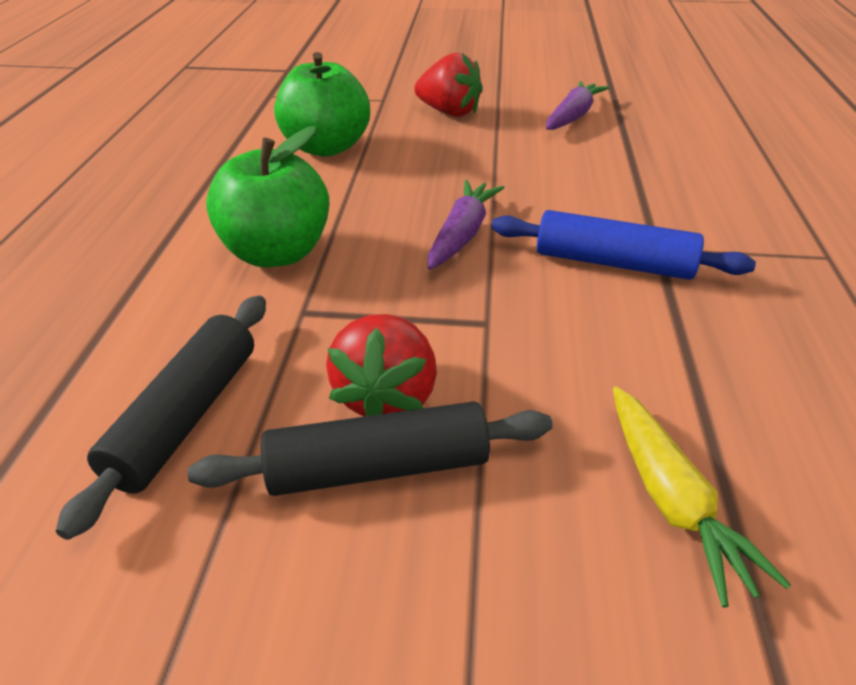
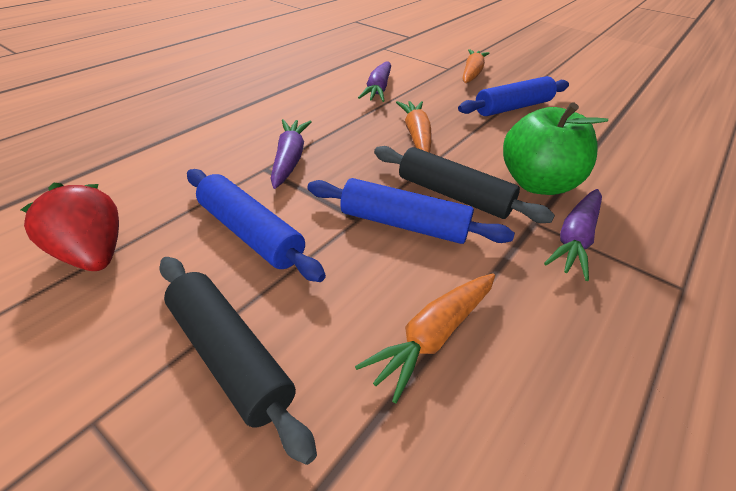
blue rolling pin: [491,210,756,280] = 1 -> [187,169,326,282] [307,178,515,244] [458,76,569,116] = 3
green apple: [206,126,329,268] [274,52,370,157] = 2 -> [503,102,608,195] = 1
orange carrot: none = 0 -> [355,273,495,404] [396,101,432,153] [462,49,490,83] = 3
purple carrot: [428,180,505,270] [546,81,610,130] = 2 -> [270,119,311,189] [358,61,391,102] [544,189,602,281] = 3
red strawberry: [326,314,437,417] [414,53,483,117] = 2 -> [20,182,119,271] = 1
yellow carrot: [613,387,791,608] = 1 -> none = 0

